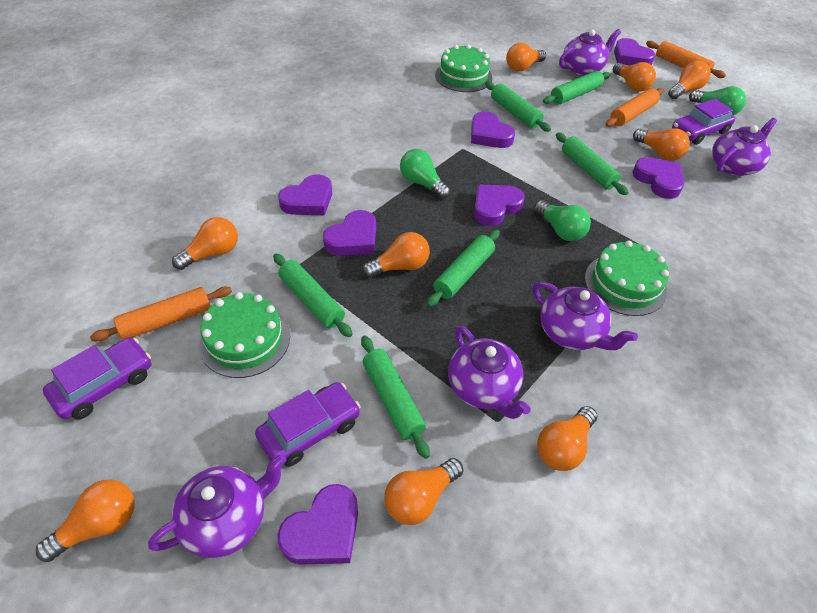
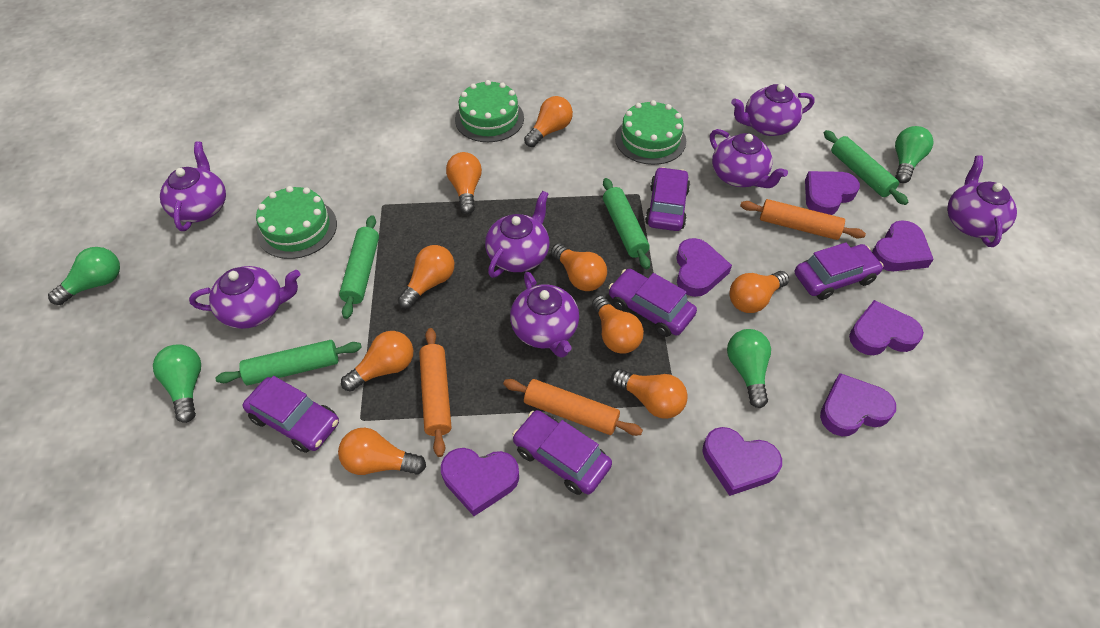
green light bulb: [400,149,450,199] [534,200,591,241] [689,86,746,115] = 3 -> [48,247,120,305] [153,344,201,423] [727,329,771,408] [895,126,933,183] = 4
green rolling pin: [273,254,353,337] [361,336,430,459] [427,230,500,307] [485,81,551,132] [543,71,611,105] [556,132,629,195] = 6 -> [215,340,362,385] [339,215,379,319] [603,178,650,269] [824,130,908,205] = 4
purple car: [43,337,152,419] [255,382,361,467] [672,99,735,145] = 3 -> [243,376,339,453] [512,410,612,495] [608,269,697,337] [645,167,690,231] [795,242,883,300] = 5
purple teapot: [148,454,287,558] [448,326,531,419] [533,282,638,350] [559,29,621,76] [712,118,777,176] = 5 -> [160,141,226,231] [189,266,300,329] [485,191,549,278] [510,272,579,358] [710,129,788,188] [731,84,815,136] [947,155,1017,247] = 7

